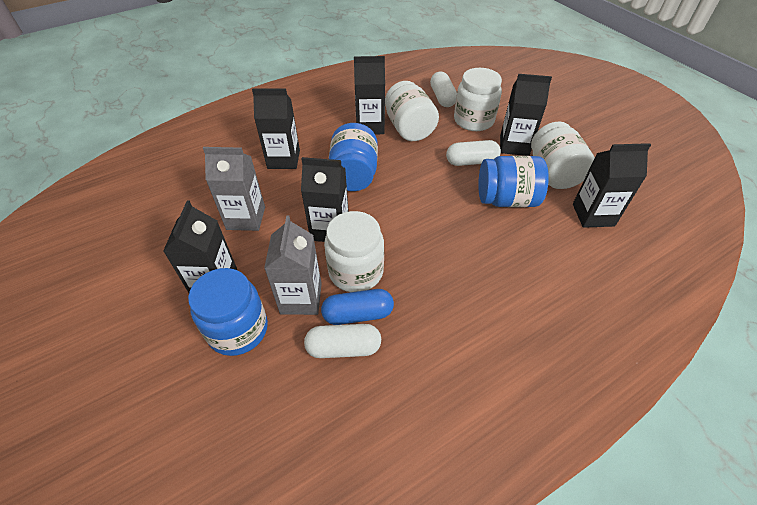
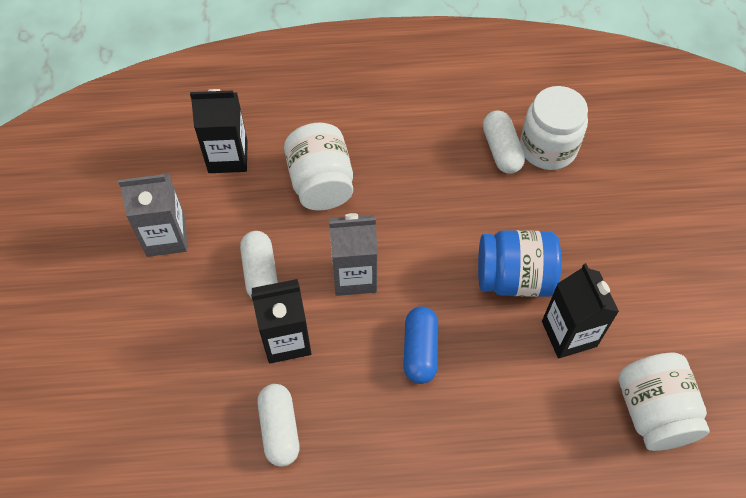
black carton: [163,201,237,293] [252,88,300,169] [301,157,349,242] [354,56,385,134] [500,74,552,156] [573,143,651,228] = 6 -> [190,89,248,173] [251,279,311,363] [542,263,619,359] = 3
blue jar: [188,268,268,356] [329,123,378,191] [478,156,549,207] = 3 -> [478,230,561,297] = 1
white jar: [324,211,384,292] [385,81,439,141] [454,68,502,131] [531,121,595,189] = 4 -> [284,123,353,211] [520,86,588,170] [618,353,710,451] = 3

